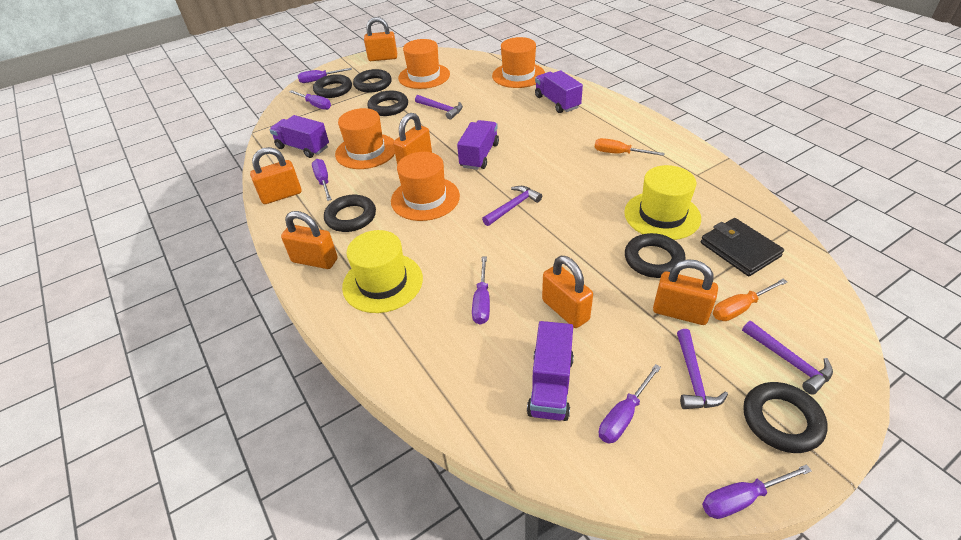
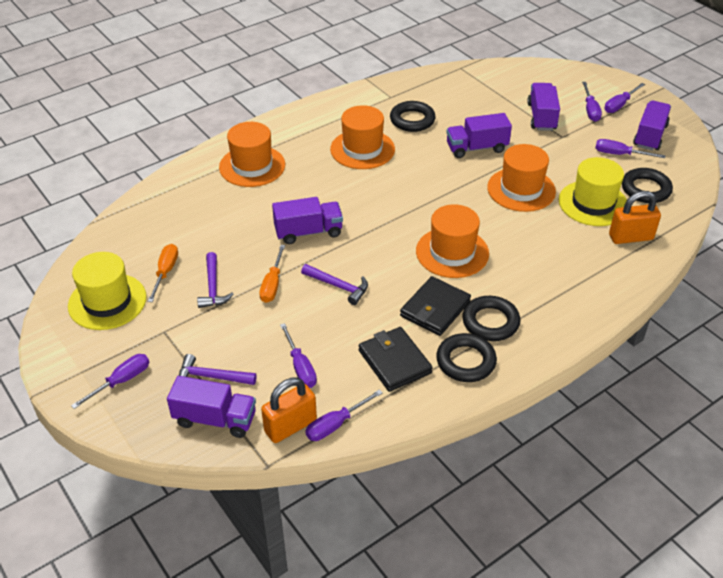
black ring: [313,74,352,98] [324,195,376,232] [353,69,392,93] [367,91,408,116] [625,233,686,278] [743,382,828,453] = 6 -> [390,101,436,132] [436,333,497,382] [462,296,520,341] [622,168,673,203] = 4
black wallet: [701,218,784,276] = 1 -> [359,327,433,392] [400,276,471,336] = 2
orange padlock: [250,147,302,204] [281,211,338,269] [364,17,397,61] [393,113,432,165] [542,256,593,328] [653,259,718,325] = 6 -> [261,377,317,443] [609,191,661,244] = 2
purple hammer: [415,95,463,120] [482,186,542,226] [677,329,728,409] [742,321,833,395] = 4 -> [179,354,257,385] [197,252,234,308] [301,264,368,305] = 3
purple truck: [269,115,329,158] [457,120,499,170] [527,321,574,421] [535,70,583,113] = 4 -> [167,376,256,438] [272,197,343,244] [446,113,512,158] [527,83,560,131] [633,101,671,151] = 5

